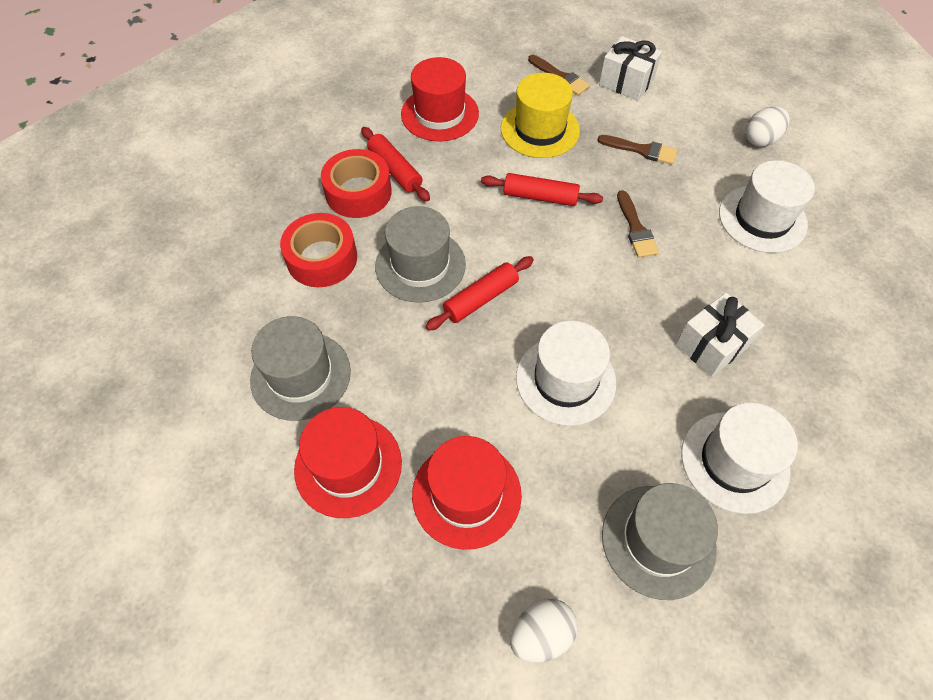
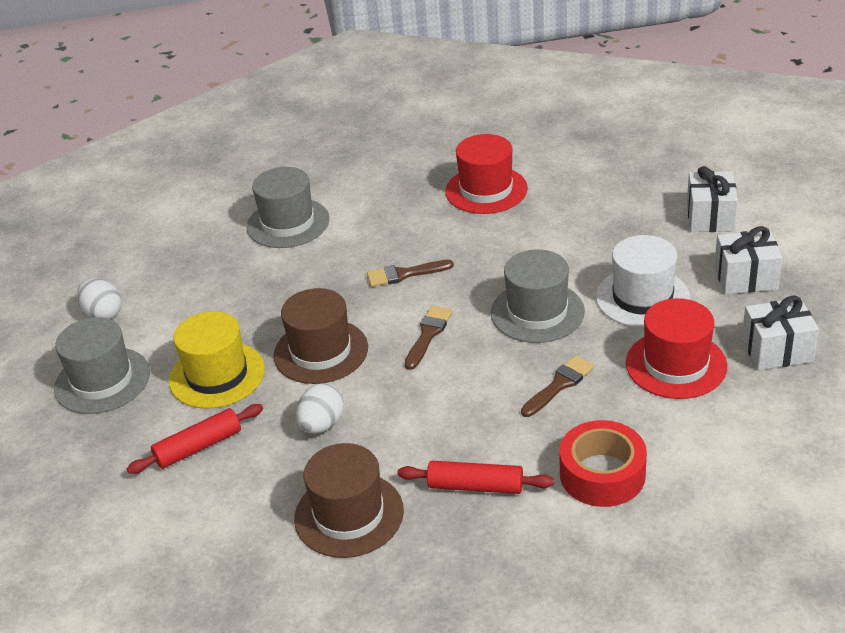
brown hat: none = 0 -> [273,288,368,384] [294,443,404,558] = 2
red hat: [294,407,402,518] [401,57,479,141] [412,436,522,550] = 3 -> [445,134,528,214] [626,298,727,399] = 2
red rolling pin: [361,127,430,201] [426,256,534,331] [481,173,603,206] = 3 -> [127,404,263,474] [398,461,554,494] = 2
red tape: [280,213,357,287] [321,149,392,218] = 2 -> [559,420,647,507] = 1
white gift: [599,36,662,101] [676,293,764,377] = 2 -> [687,166,738,232] [714,226,783,294] [742,296,819,370] = 3
white hat: [516,321,616,426] [681,402,798,514] [719,160,815,253] = 3 -> [596,235,691,328] = 1

